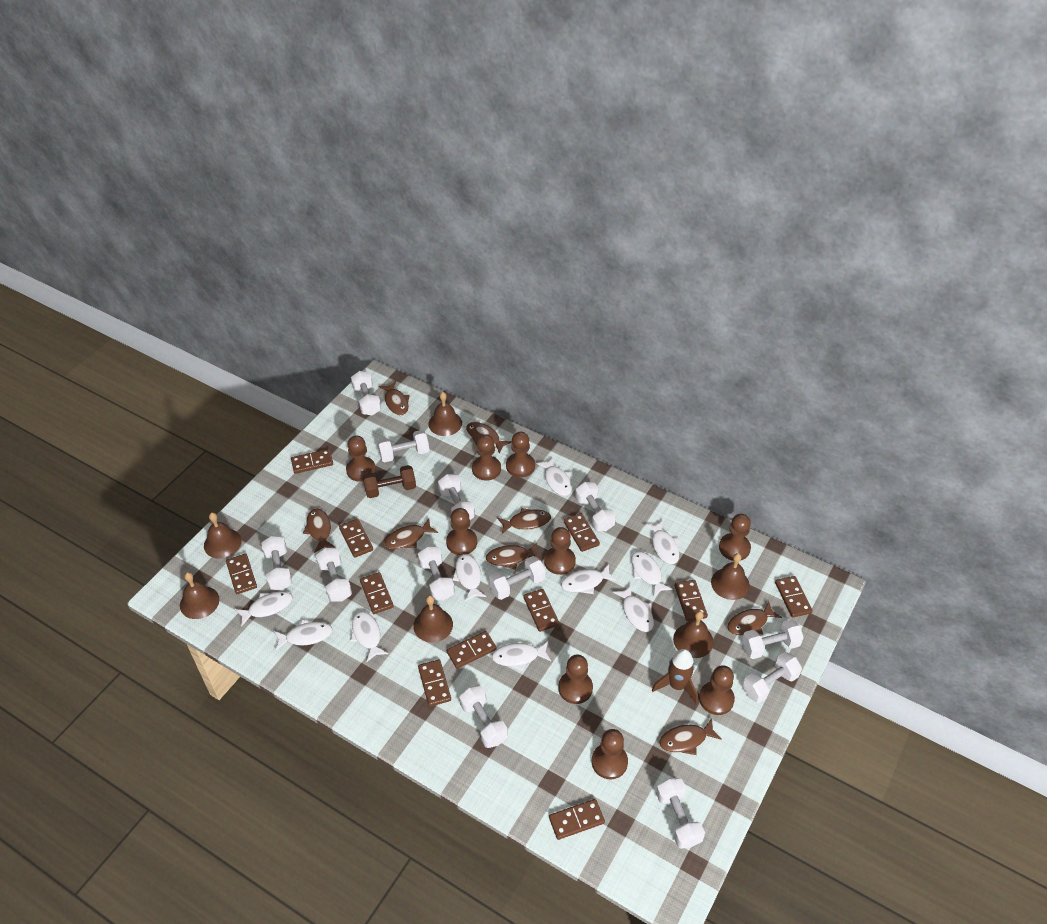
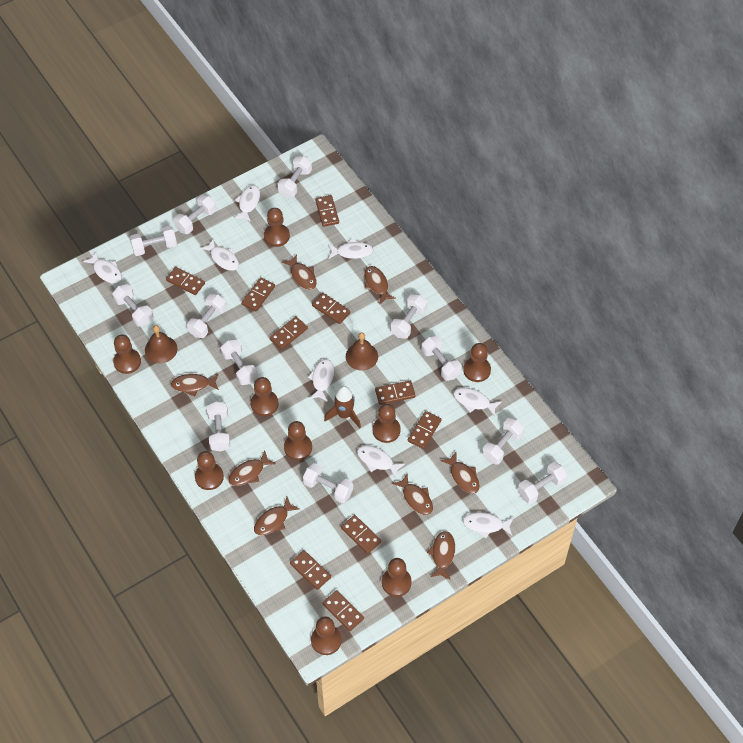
brown bell: [180,572,219,619] [204,512,242,559] [413,595,453,643] [428,392,462,436] [673,611,714,658] [711,553,750,600] = 6 -> [145,325,177,363] [346,332,378,371] = 2
brown domino: [226,553,257,594] [291,449,333,474] [339,519,373,558] [360,572,394,614] [418,660,451,707] [447,631,497,669] [523,589,559,632] [549,799,605,840] [564,513,600,552] [674,580,708,621] [775,576,813,618] = 11 -> [166,267,205,295] [241,277,275,311] [270,316,308,350] [290,550,331,590] [312,293,350,324] [315,195,339,227] [322,590,364,631] [341,515,381,554] [375,381,415,405] [408,411,441,449] = 10
brown dumbbell: [363,465,416,498] = 1 -> none = 0
white fish: [235,591,292,627] [274,620,332,651] [350,611,388,662] [452,554,486,601] [492,641,551,671] [536,457,572,496] [561,564,617,594] [613,585,654,632] [631,551,672,598] [644,520,680,564] = 10 -> [83,251,122,283] [200,239,239,271] [234,185,260,222] [308,359,334,401] [328,239,373,259] [357,445,405,479] [453,388,502,417] [463,512,513,538] = 8

